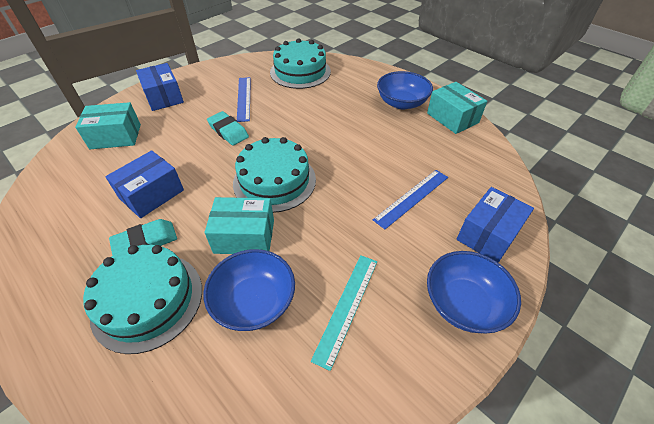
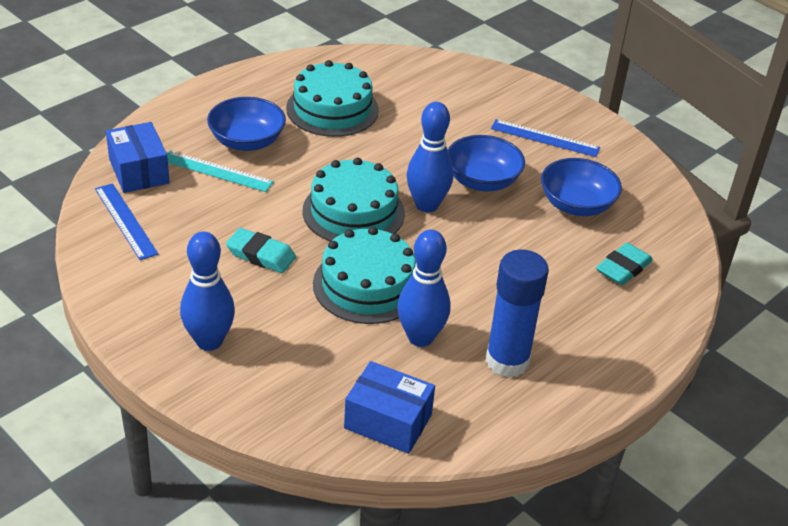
blue bowling pin: none = 0 -> [180,232,235,351] [397,230,450,347] [407,102,453,212] = 3
blue box: [105,150,184,218] [136,63,184,111] [456,187,534,263] = 3 -> [106,122,170,193] [344,361,435,454] = 2
blue glue stick: none = 0 -> [485,250,549,378] = 1
turquoise box: [75,102,141,149] [205,197,274,254] [427,82,487,134] = 3 -> none = 0

